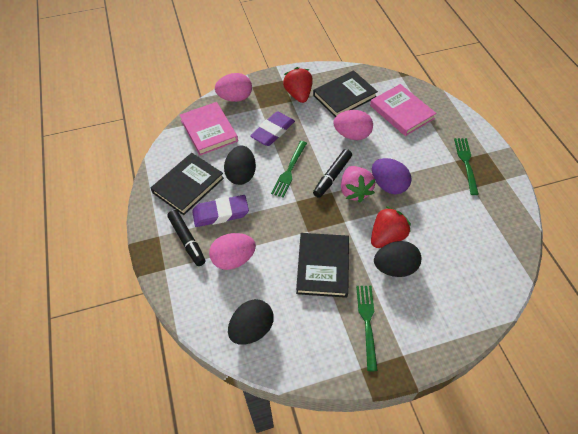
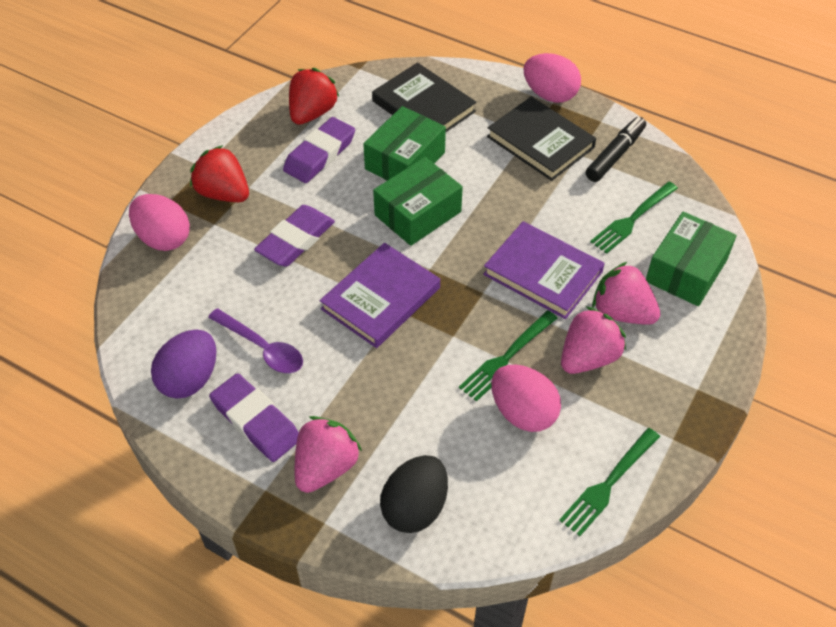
black book: [151,153,224,215] [296,233,349,298] [313,70,378,117] = 3 -> [372,63,476,132] [487,97,596,181] = 2
black egg: [224,146,256,185] [228,299,274,345] [374,241,422,277] = 3 -> [380,455,448,533] = 1
black marker: [168,210,206,266] [313,149,352,198] = 2 -> [586,117,646,182] = 1
green box: none = 0 -> [363,106,446,181] [373,157,463,246] [646,212,737,306] = 3
pink book: [180,102,238,155] [370,84,437,136] = 2 -> none = 0
pink strawberry: [341,166,375,202] = 1 -> [295,416,362,493] [561,306,626,374] [592,262,661,325] = 3
purple book: none = 0 -> [320,243,440,348] [483,221,605,319] = 2
purple eraser: [192,195,249,227] [250,111,295,146] = 2 -> [209,373,299,462] [254,205,335,267] [283,117,355,183] = 3
purple spoon: none = 0 -> [208,308,303,373] = 1

